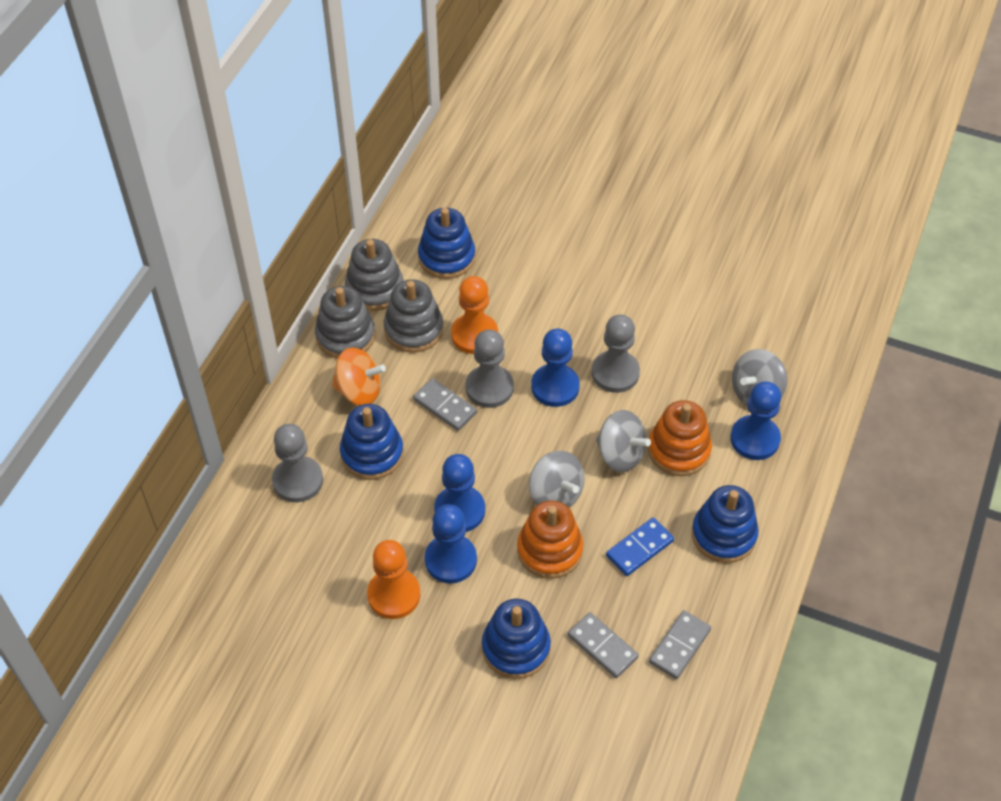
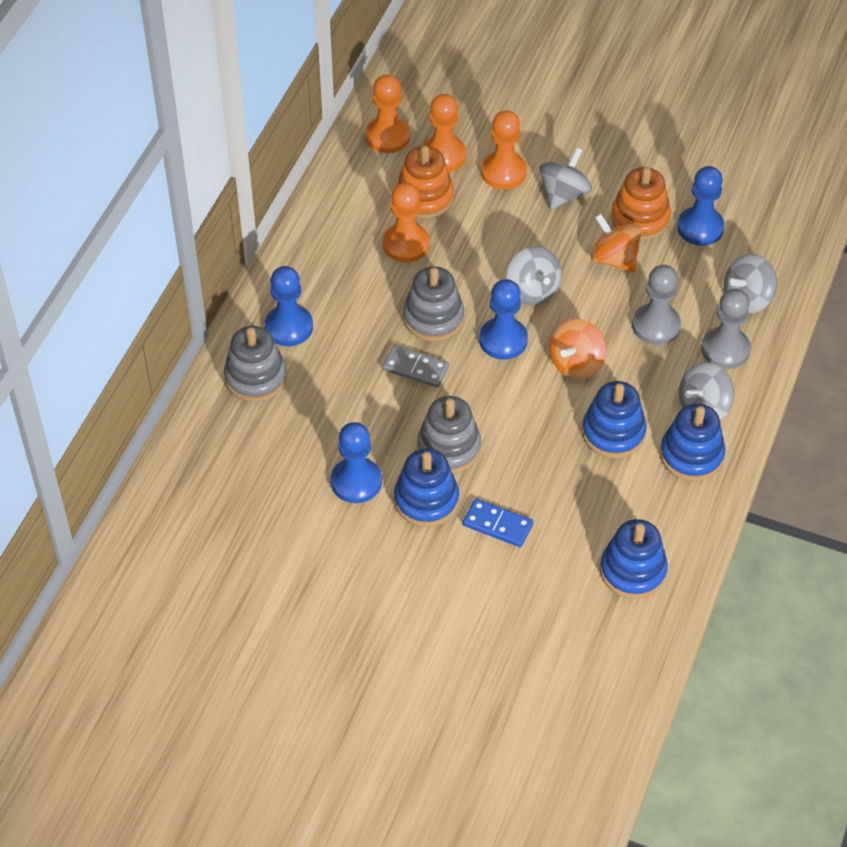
grey domino: [413,378,477,431] [568,612,639,678] [649,610,711,679] = 3 -> [382,345,449,388] = 1
grey pawn: [272,424,323,502] [465,329,514,408] [592,314,640,393] = 3 -> [632,265,681,345] [701,289,751,369] = 2
grey spinning top: [529,451,585,508] [596,410,651,472] [732,349,787,406] = 3 -> [506,246,562,305] [539,147,592,210] [679,362,734,420] [724,254,777,313] = 4
orange pawn: [367,540,421,619] [451,276,498,354] = 2 -> [365,74,410,153] [383,183,430,262] [422,94,466,172] [481,110,527,190] = 4
orange spinning top: [332,348,386,406] = 1 -> [549,319,606,379] [590,214,642,273] = 2

